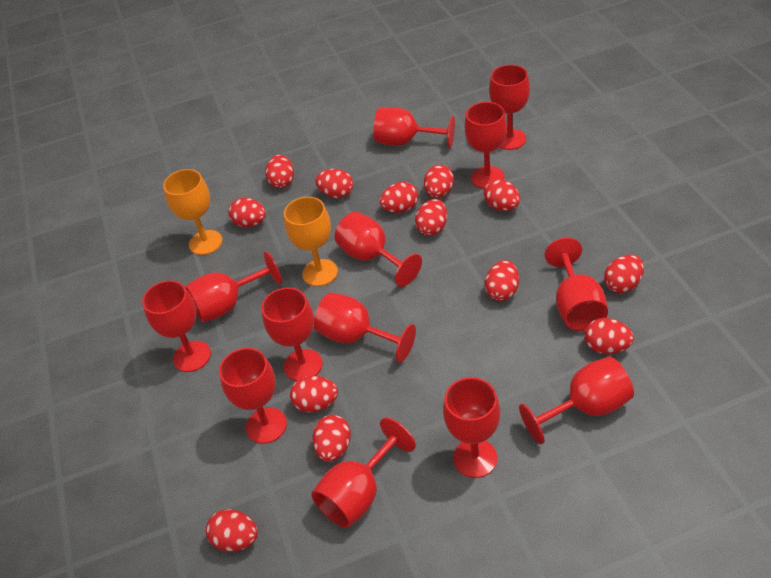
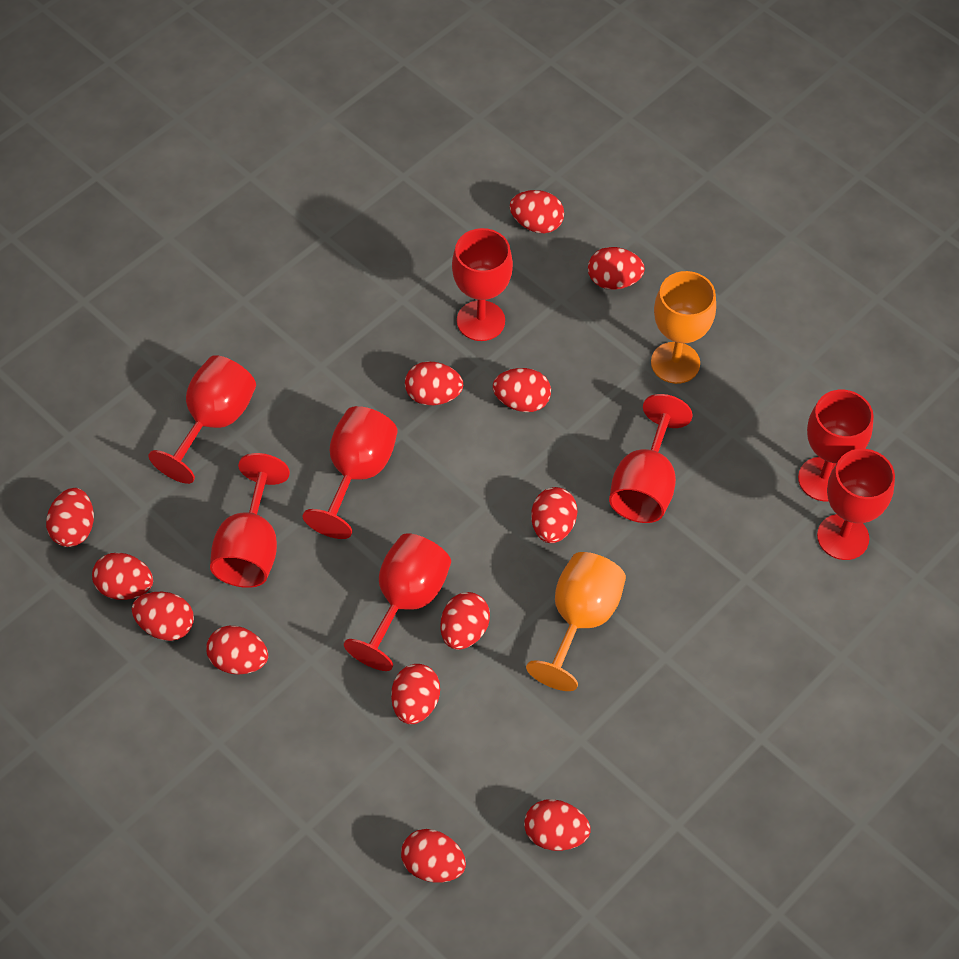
red goblet: [142,280,211,372] [185,251,282,323] [219,348,287,444] [261,287,322,381] [311,418,416,528] [314,292,416,362] [334,212,422,287] [374,107,455,148] [443,377,500,478] [465,102,507,189] [489,65,530,150] [519,357,634,444] [545,238,608,331] = 13 -> [148,355,256,484] [210,453,290,588] [303,406,398,539] [344,533,451,671] [452,228,513,341] [609,394,693,523] [798,390,874,501] [817,449,895,560] = 8

